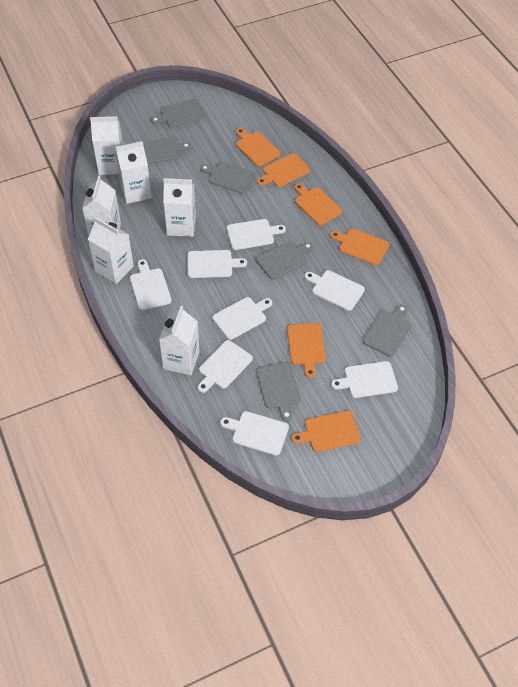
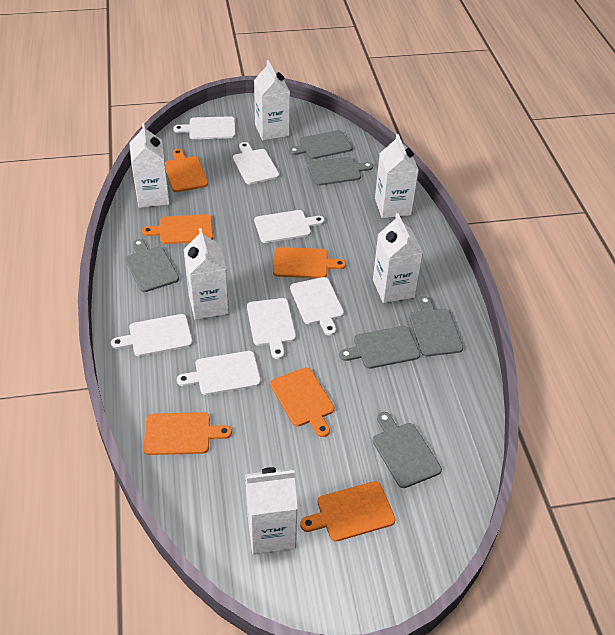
white cutting board: [130,259,172,310] [187,250,247,278] [198,340,253,393] [212,297,272,340] [220,411,289,456] [227,219,286,250] [304,270,365,311] [331,361,398,398] = 8 -> [111,314,193,357] [173,116,236,139] [177,351,261,395] [233,142,279,185] [247,298,296,359] [254,210,325,243] [290,277,344,336] = 7

